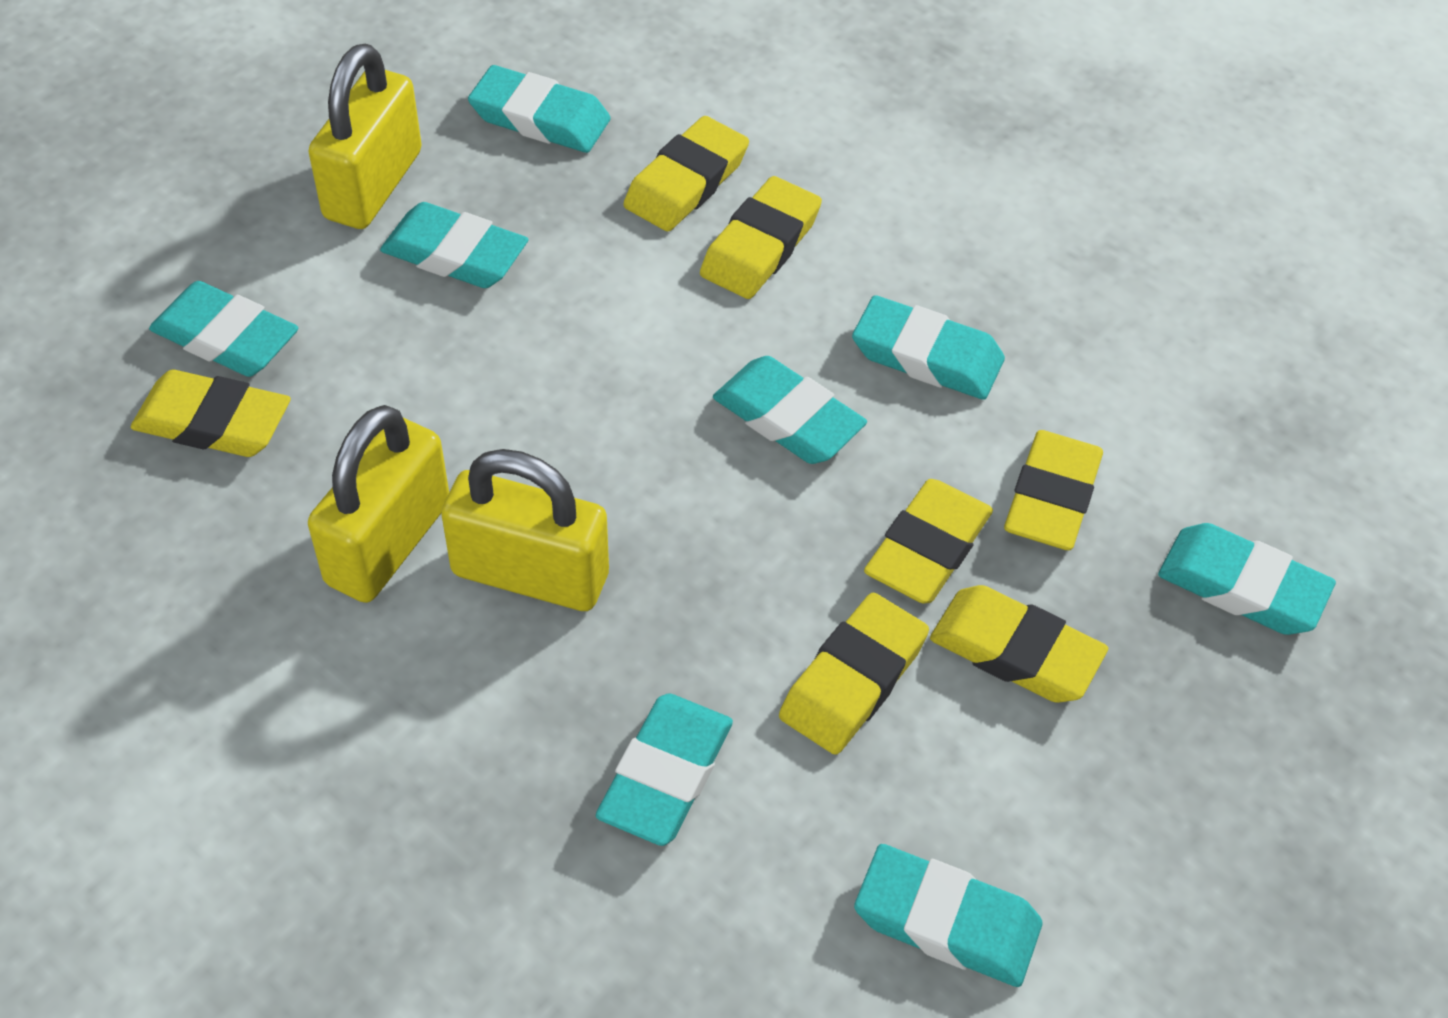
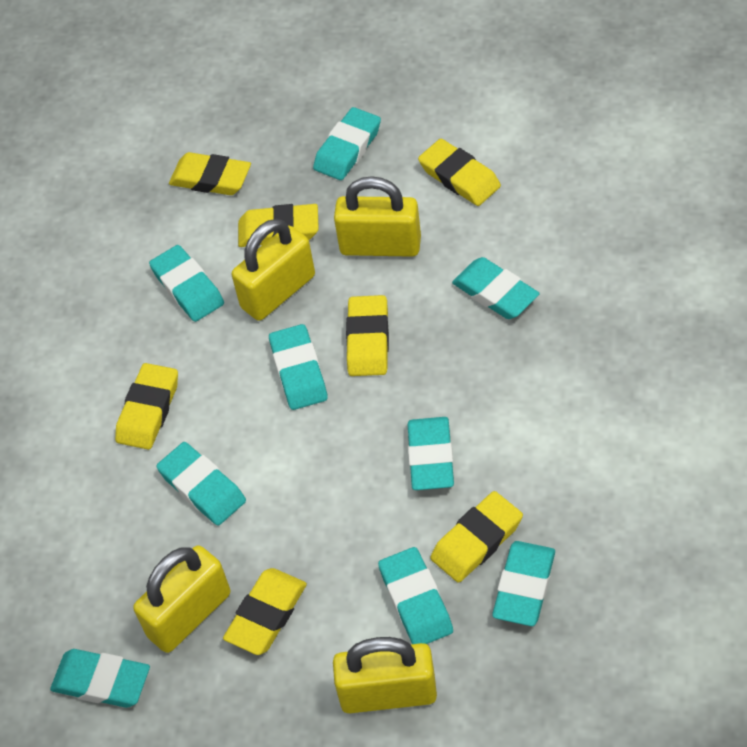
turquoise eraser: [149,281,299,377] [380,202,529,288] [468,65,611,153] [595,693,733,846] [713,356,867,464] [852,295,1005,400] [854,844,1042,987] [1158,523,1336,635] = 8 -> [50,649,150,708] [149,245,224,322] [156,442,246,526] [269,324,328,410] [313,107,381,180] [378,547,453,644] [408,417,454,490] [452,257,540,319] [492,541,555,626] = 9
yellow padlock: [308,405,449,603] [309,44,422,229] [441,449,609,611] = 3 -> [133,545,230,653] [232,219,315,321] [333,637,437,713] [334,176,421,257] = 4

